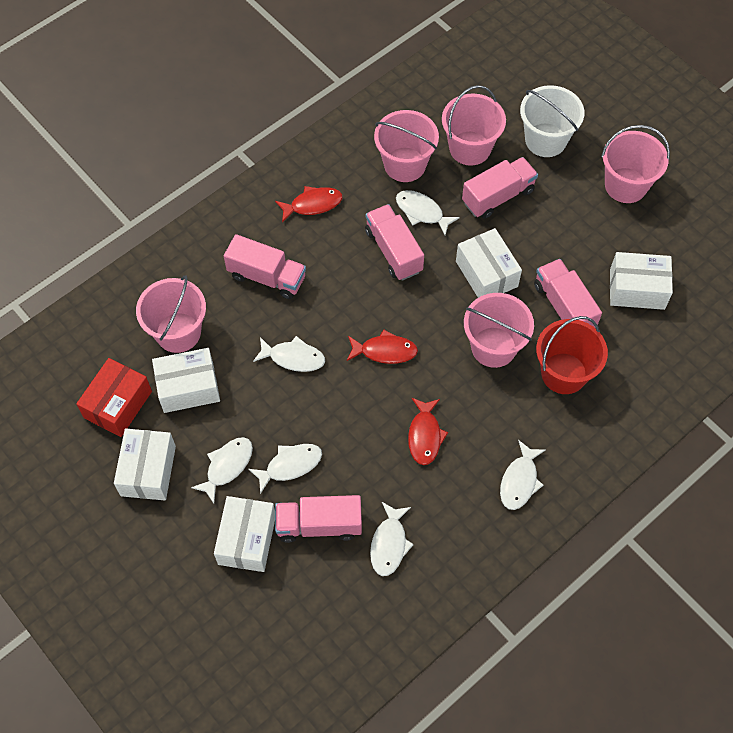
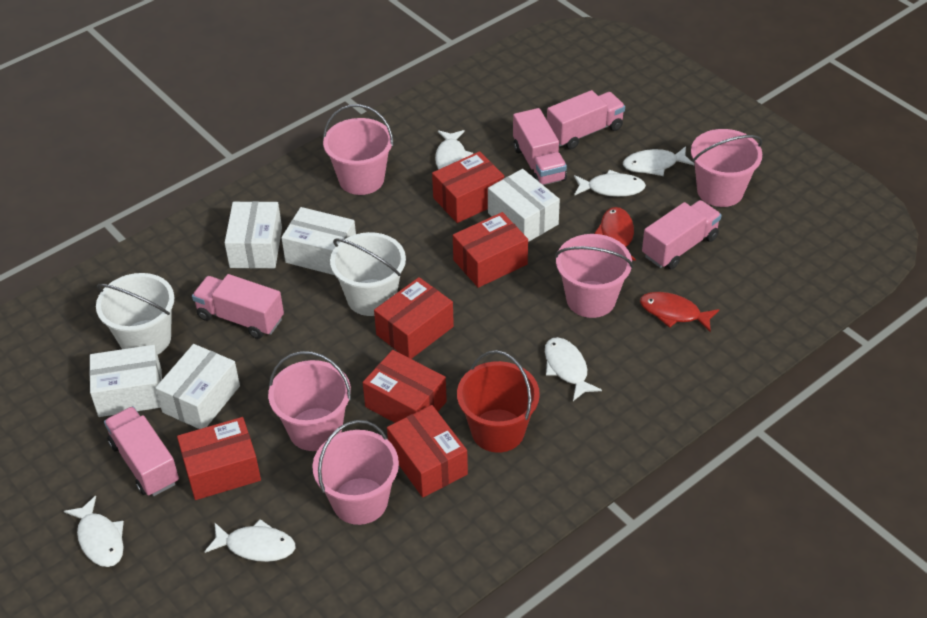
red box: [76,358,152,437] = 1 -> [177,417,261,500] [363,350,447,423] [374,277,454,359] [387,405,468,498] [432,151,505,223] [453,212,528,288] = 6
red fish: [275,186,342,223] [347,329,418,364] [408,398,448,465] = 3 -> [594,207,636,261] [640,292,719,332] = 2
white bucket: [520,85,584,157] = 1 -> [96,273,175,355] [330,232,406,316] = 2

